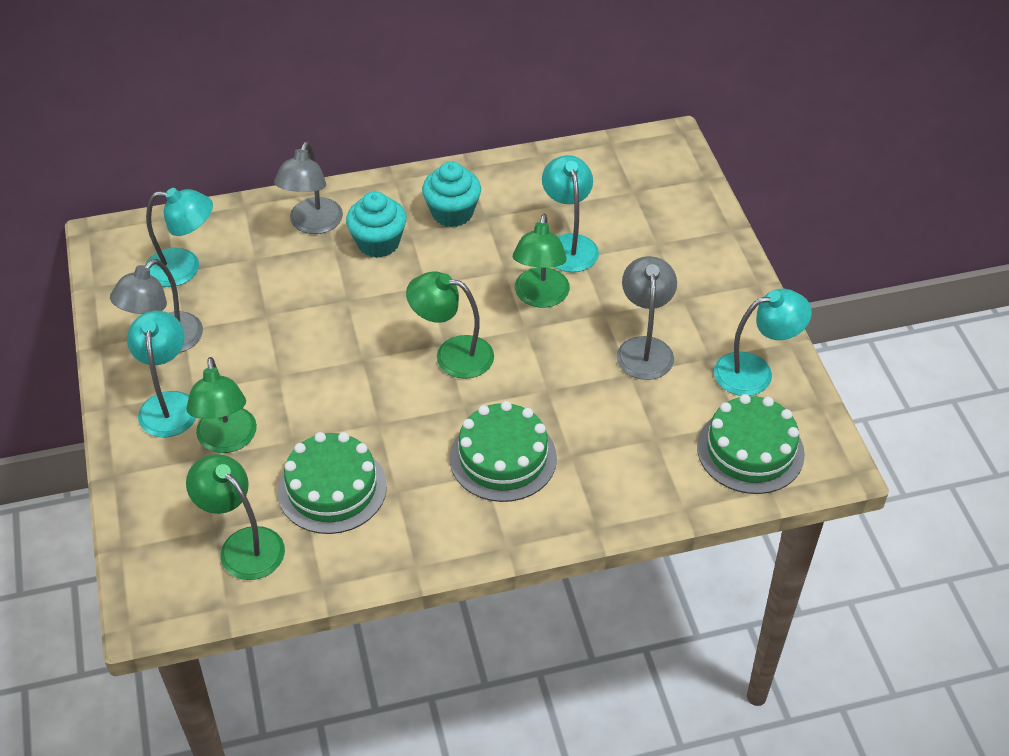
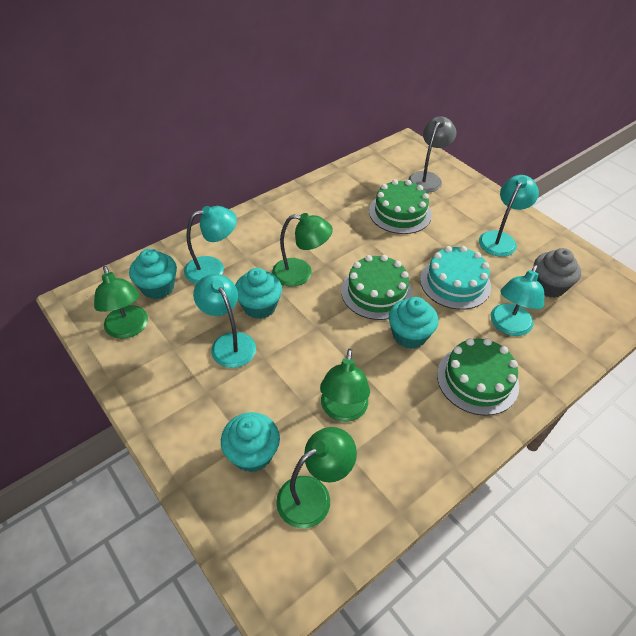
grey cupcake: none = 0 -> [534,248,581,298] = 1
grey lamp: [110,259,203,353] [274,142,343,234] [617,256,677,380] = 3 -> [408,116,456,193] = 1
turquoise cake: none = 0 -> [420,246,491,310] = 1
turquoise cupcake: [346,191,406,258] [422,161,481,227] = 2 -> [129,249,177,299] [221,412,280,472] [235,268,282,319] [389,297,438,349] = 4

